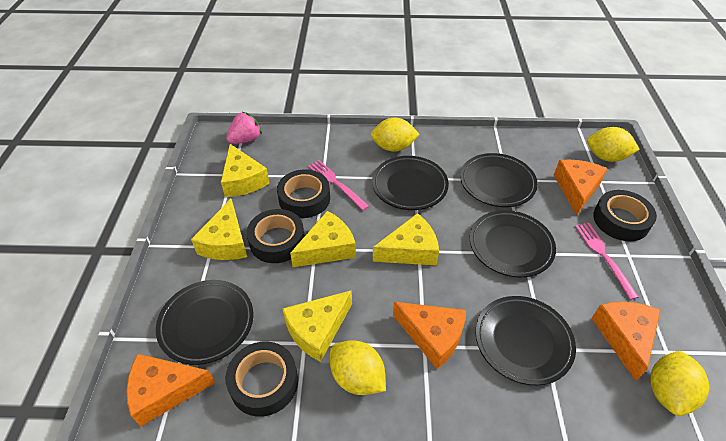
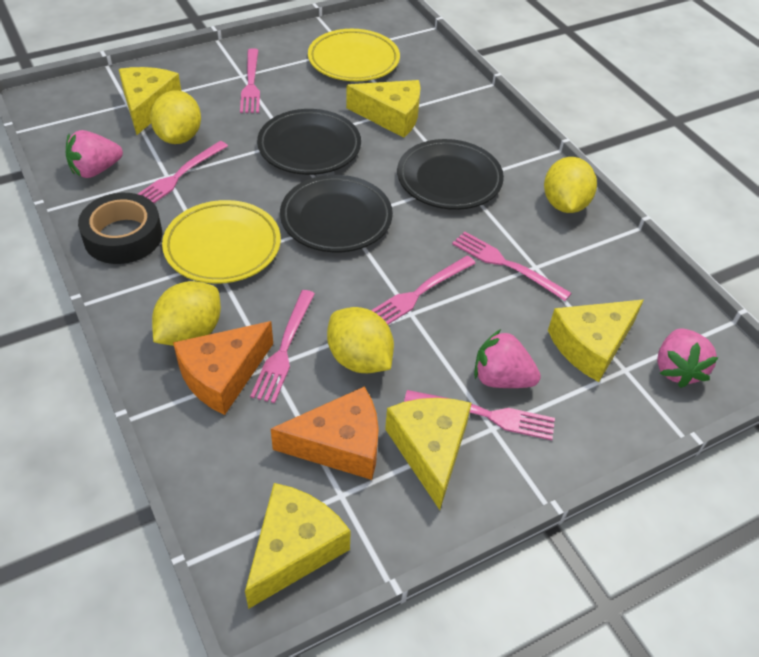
black plate: [156,280,253,365] [372,156,449,210] [460,153,538,207] [470,210,556,277] [476,296,576,385] = 5 -> [257,109,361,175] [280,175,393,252] [397,139,504,210] = 3
black tape: [226,342,298,417] [247,209,305,263] [277,169,330,218] [593,190,657,241] = 4 -> [78,193,162,264] = 1
orange cheese: [127,354,215,426] [393,302,466,369] [554,160,608,216] [591,302,661,381] = 4 -> [173,321,273,415] [271,386,379,480] = 2
pink fork: [308,160,369,211] [575,223,639,300] = 2 -> [138,141,228,203] [240,48,260,113] [250,290,315,403] [371,256,476,325] [404,390,555,440] [452,231,572,301] = 6
pink strawberry: [226,112,262,144] = 1 -> [66,130,123,178] [474,329,541,388] [657,329,719,388] = 3
yellow plate: none = 0 -> [162,200,281,284] [308,29,400,81] = 2

